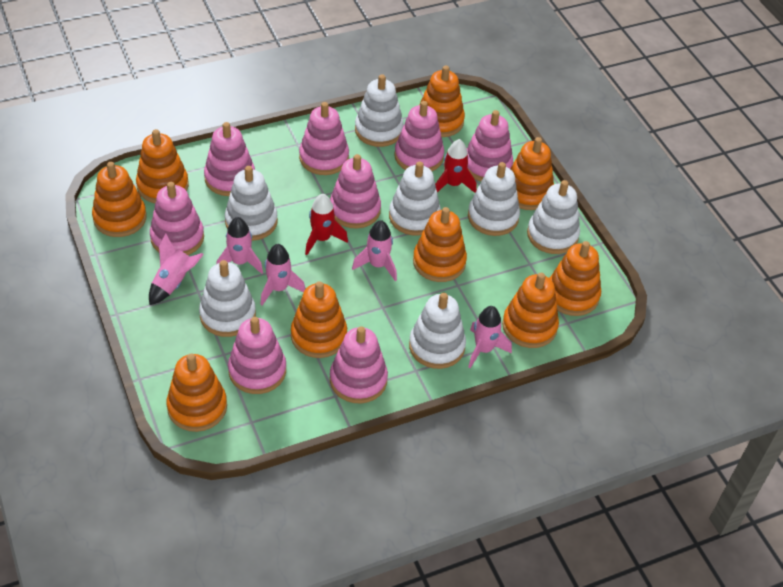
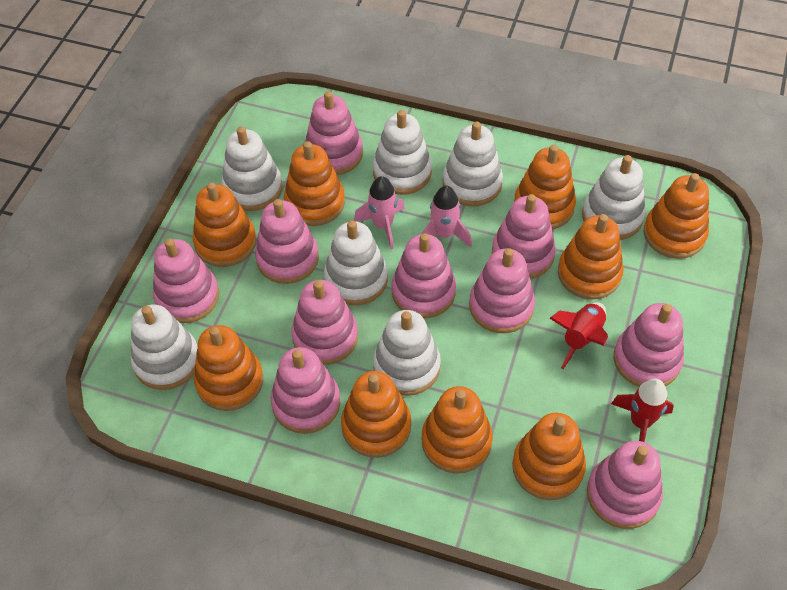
pink rocket: [149,233,204,305] [216,217,263,274] [260,244,305,305] [352,220,397,281] [468,306,512,368] = 5 -> [354,176,405,249] [421,185,472,247] = 2
pink stacking toy: [150,182,204,255] [204,122,255,196] [228,317,286,394] [299,102,349,175] [330,154,381,229] [330,326,388,403] [394,101,444,171] [467,110,513,181] = 8 -> [153,239,219,323] [255,199,319,284] [271,347,341,434] [291,280,358,365] [305,91,363,175] [392,233,456,318] [469,248,535,333] [492,194,556,279] [587,441,663,529] [614,303,684,387] = 10

